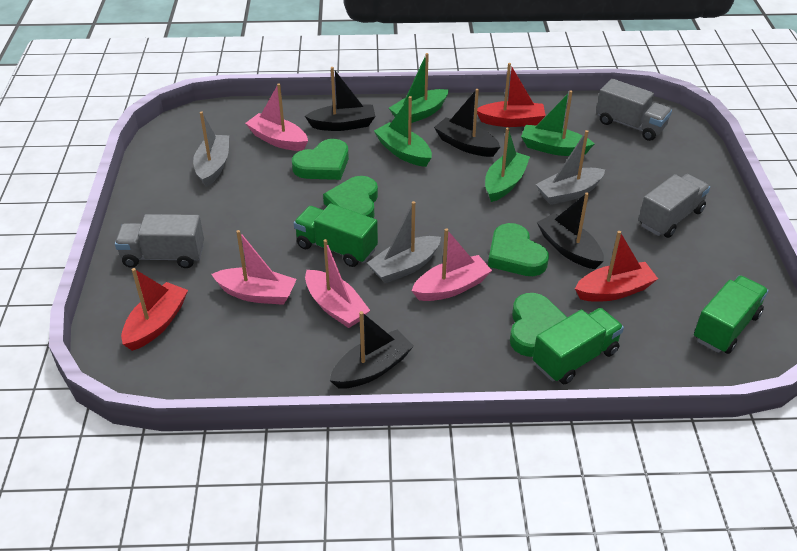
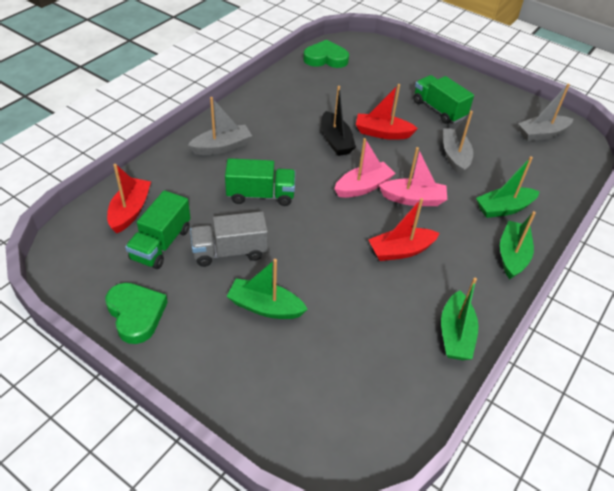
black boat: [305,67,376,131] [330,311,414,389] [434,89,500,157] [537,192,604,269] = 4 -> [321,86,356,156] = 1
green heart: [292,139,349,180] [323,176,378,218] [488,223,549,276] [510,293,567,357] = 4 -> [105,283,168,344] [303,40,349,68] = 2
grey truck: [115,214,204,268] [596,79,672,141] [639,174,710,238] = 3 -> [190,211,268,267] = 1
pink boat: [211,230,297,305] [245,83,308,151] [305,239,370,328] [411,228,492,301] = 4 -> [334,138,396,198] [379,147,447,206] = 2

